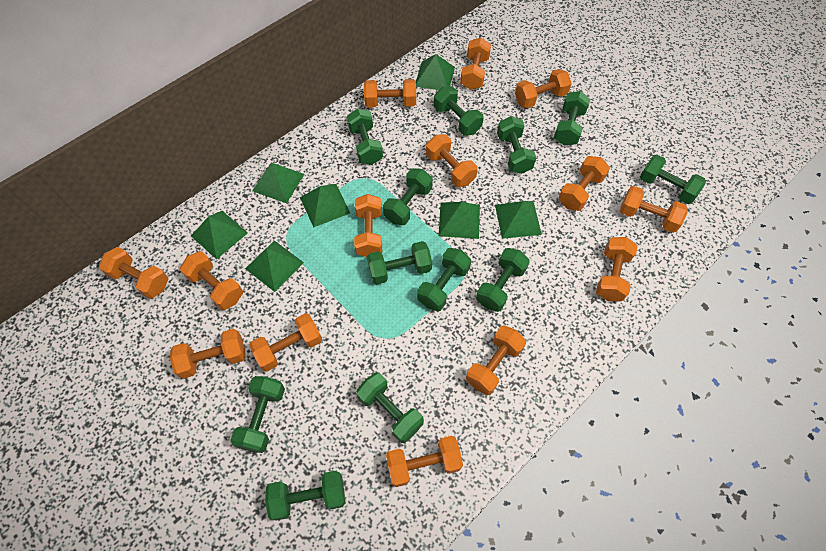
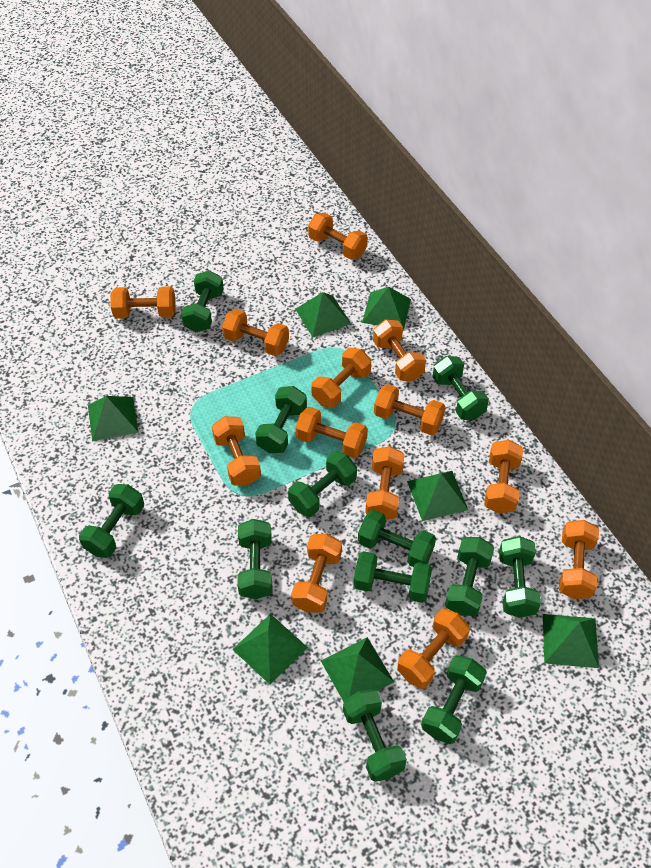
orange dumbbell: [99,247,168,299] [170,329,245,379] [180,251,243,310] [249,313,322,372] [354,194,382,257] [364,79,416,107] [386,436,463,487] [426,134,478,187] [460,38,491,90] [466,325,526,395] [515,69,572,108] [559,156,610,211] [596,237,638,302] [620,186,688,233] = 14 -> [111,287,176,319] [212,416,261,486] [222,309,289,356] [291,534,342,613] [296,407,368,458] [308,212,368,260] [311,348,371,408] [365,446,405,520] [373,320,426,381] [374,384,445,436] [397,608,470,689] [484,440,523,513] [559,520,599,599] = 13

